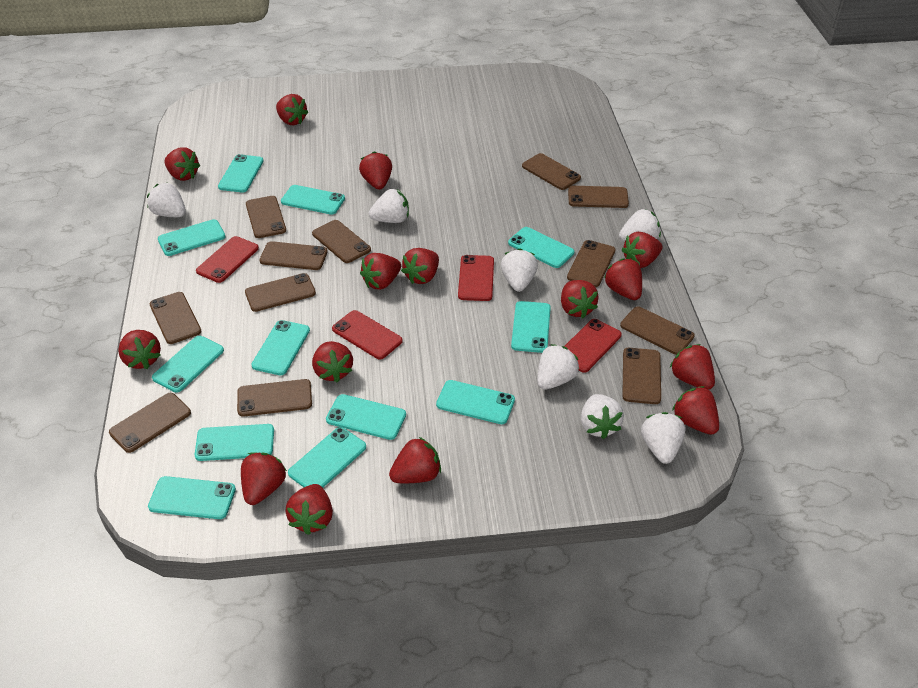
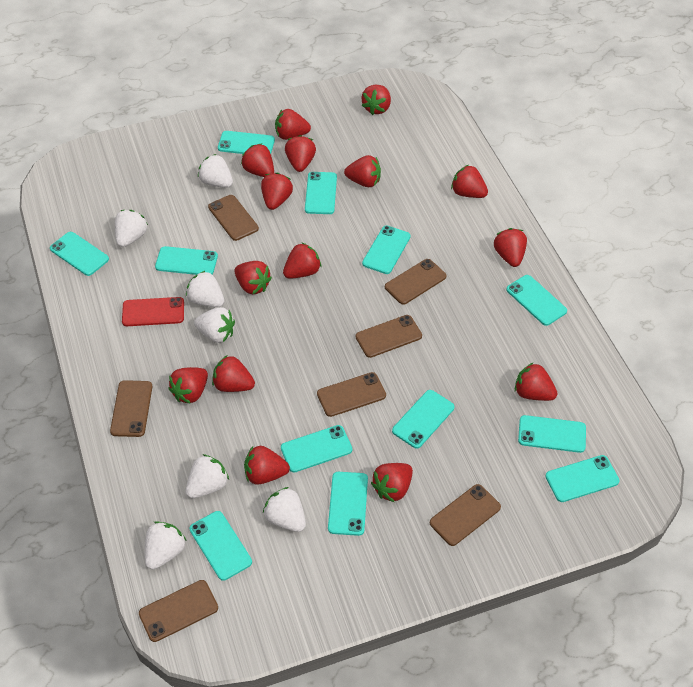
brown phone: [109,393,191,453] [149,292,202,344] [237,379,312,417] [245,273,316,312] [246,196,286,238] [260,241,328,270] [312,220,371,263] [522,153,581,190] [567,240,616,287] [568,186,629,208] [620,307,695,355] [622,348,661,404] = 12 -> [110,380,152,437] [139,580,218,642] [208,195,259,241] [317,372,386,417] [356,315,422,358] [385,259,447,305] [430,484,501,546] = 7
red phone: [196,236,259,283] [332,310,403,359] [458,255,494,301] [565,319,622,373] = 4 -> [122,297,184,326] = 1

